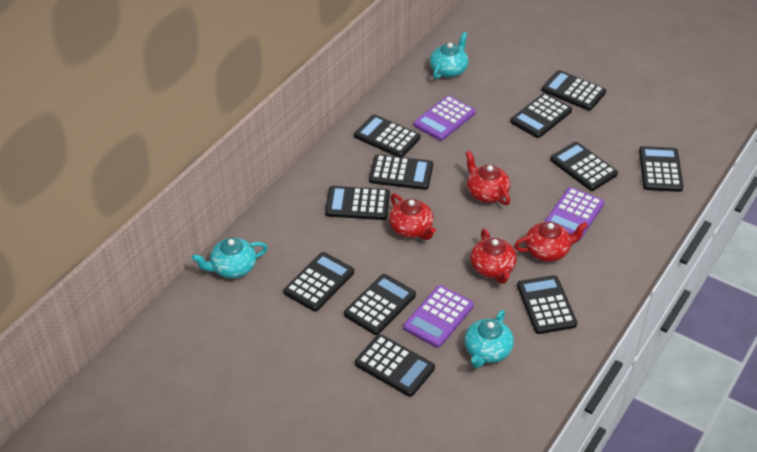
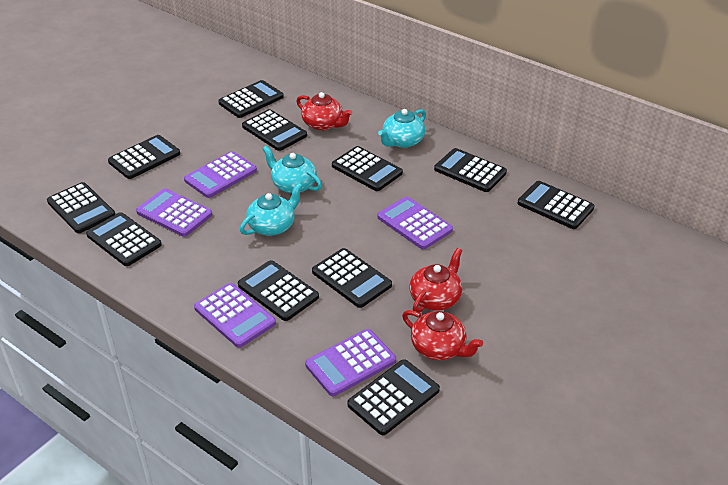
purple calculator: [403,285,474,348] [414,95,476,141] [544,187,604,241] = 3 -> [136,188,212,237] [184,151,257,198] [194,283,276,348] [305,329,396,396] [377,197,453,249] = 5
red teapot: [389,194,436,240] [466,151,510,205] [470,229,516,284] [514,222,588,262] = 4 -> [296,92,352,131] [402,310,483,360] [410,248,462,313] = 3

